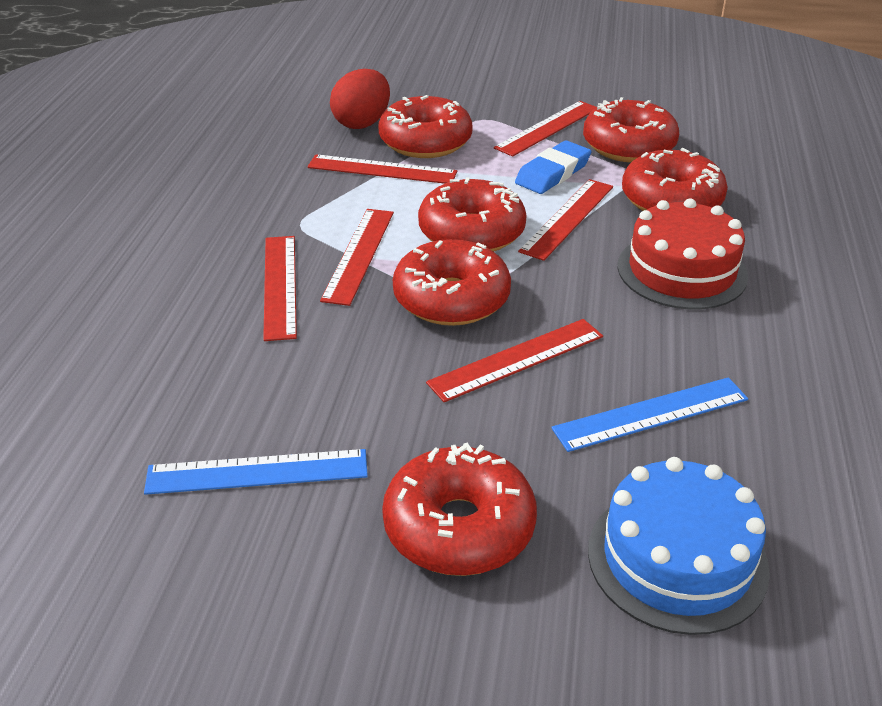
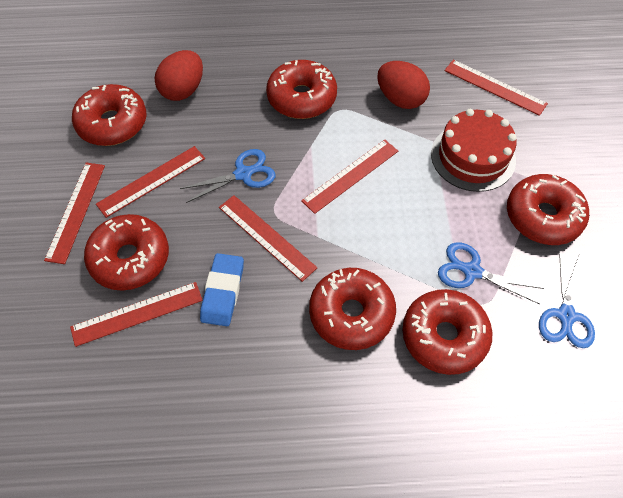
blue cake: [588,457,770,635] = 1 -> none = 0
blue ruler: [144,449,368,495] [551,377,748,452] = 2 -> none = 0
blue scissors: none = 0 -> [180,149,276,203] [438,242,544,304] [539,252,595,348] = 3
red egg: [330,69,390,129] = 1 -> [155,50,203,101] [377,61,430,109] = 2

